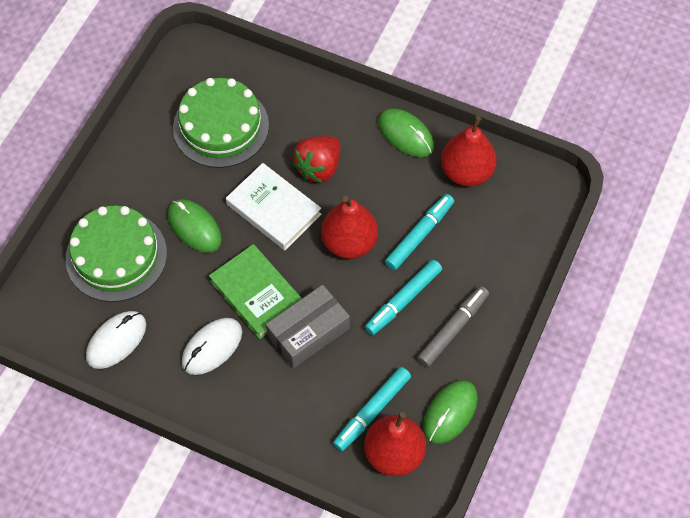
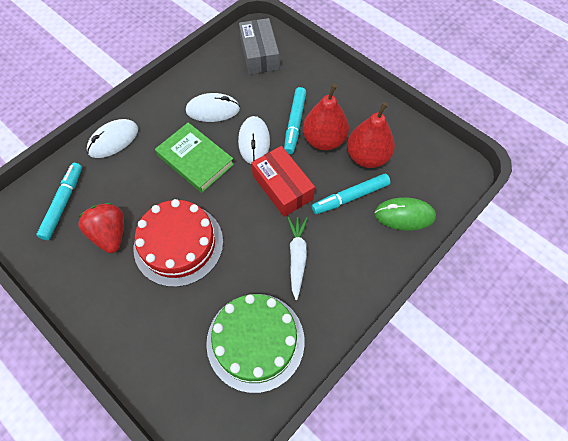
green cake: [66,206,167,302] [173,78,269,168] = 2 -> [206,294,305,393] = 1
green mouse: [168,199,222,253] [378,108,434,157] [423,380,478,444] = 3 -> [374,197,436,231] = 1
grey marker: [417,286,489,367] = 1 -> none = 0
red box: none = 0 -> [251,146,315,217] = 1
red cake: none = 0 -> [133,199,223,287] = 1
red pear: [321,196,378,259] [364,412,426,476] [441,116,497,186] = 3 -> [303,84,349,151] [347,102,395,168] = 2
white book: [226,163,322,250] = 1 -> none = 0
white carrot: none = 0 -> [287,217,308,300] = 1
white mouse: [86,311,146,369] [182,318,242,375] = 2 -> [87,119,138,158] [186,93,240,122] [238,116,270,164] = 3

